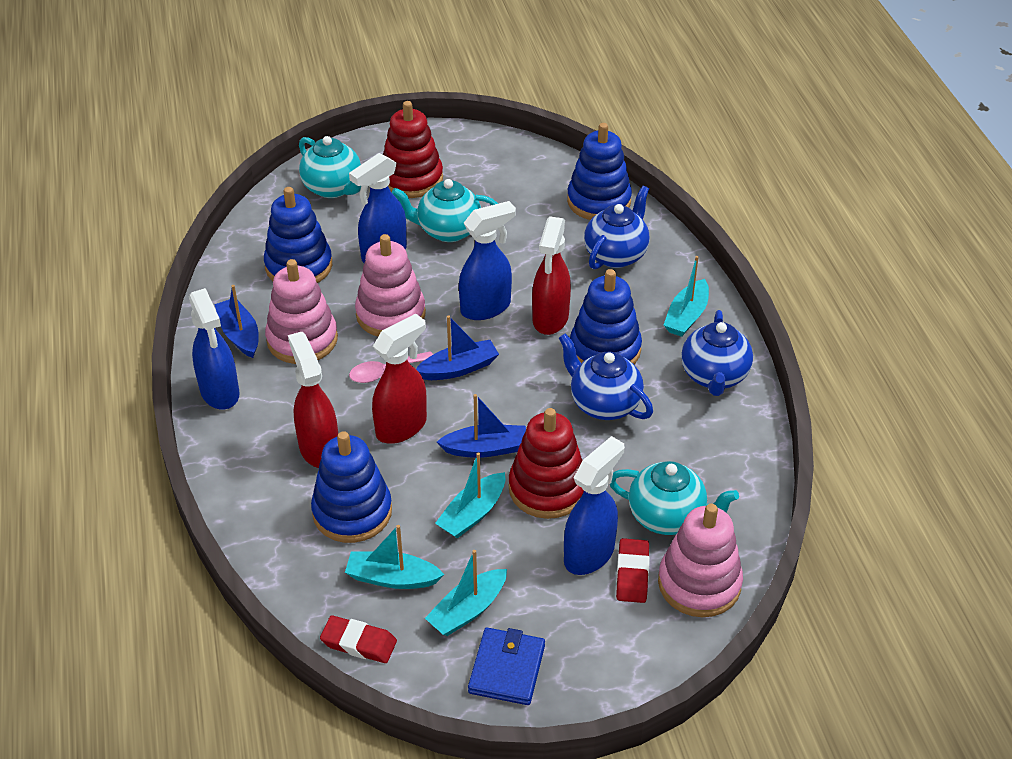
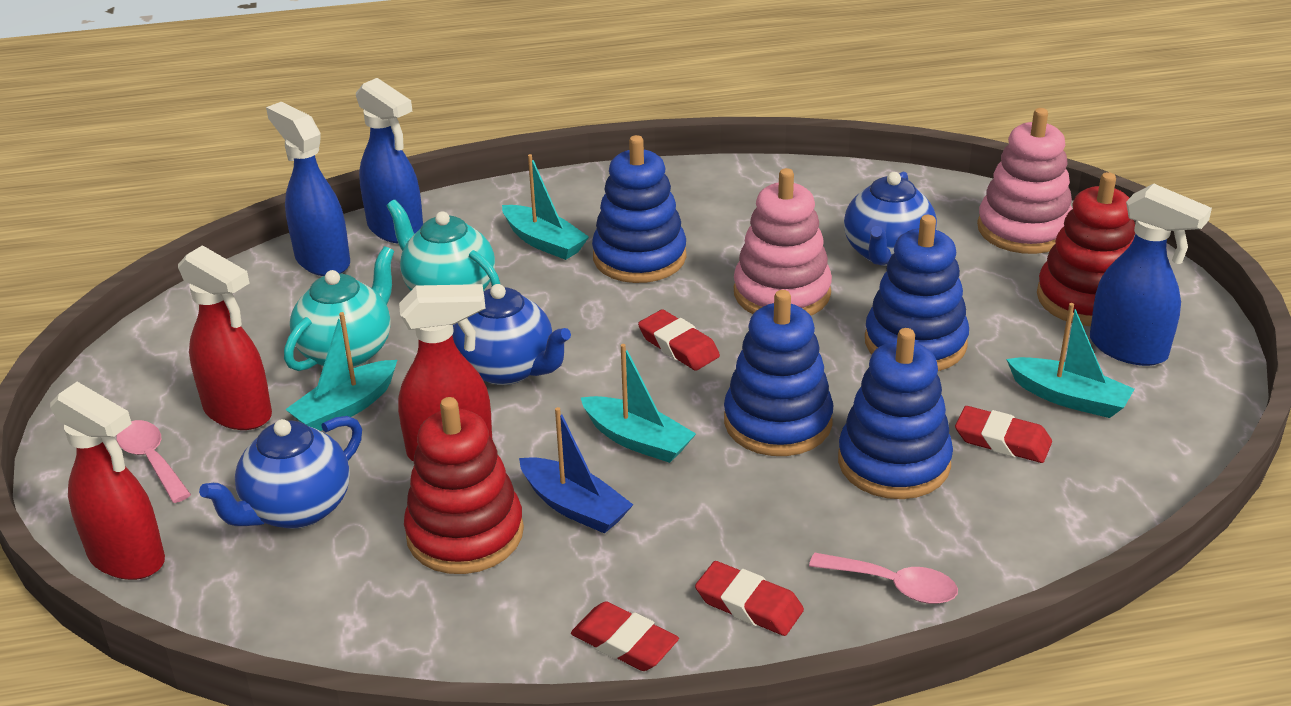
blue boat: [214,285,259,358] [416,315,499,380] [437,394,526,458] = 3 -> [519,407,633,534] = 1
blue spray bottle: [189,288,240,410] [349,153,407,263] [459,201,516,320] [564,436,625,575] = 4 -> [266,102,350,276] [356,78,423,244] [1090,184,1212,366] = 3
blue wallet: [468,628,545,705] = 1 -> none = 0
pink spoon: [349,351,433,383] = 1 -> [116,420,191,503] [809,553,958,604] = 2
pink stacking toy: [265,259,338,364] [355,234,426,336] [658,504,743,617] = 3 -> [734,168,832,316] [977,108,1073,254] = 2
red eraser: [320,615,397,663] [616,538,650,603] = 2 -> [571,601,679,671] [638,309,720,371] [695,561,804,636] [955,406,1052,463] = 4
turquoise teapot: [299,136,361,198] [392,179,498,242] [610,461,739,535] = 3 -> [284,246,394,371] [387,200,500,291] = 2

